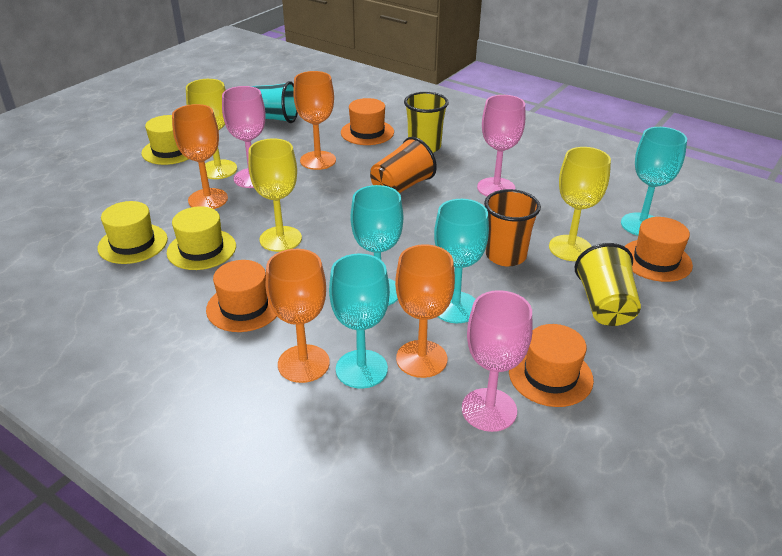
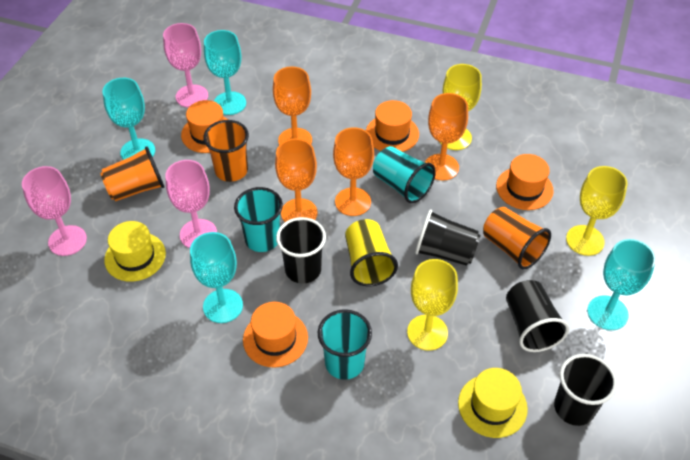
black cup: none = 0 -> [276,217,326,284] [415,210,480,266] [506,280,569,352] [554,354,617,426] = 4
orange cup: [370,137,437,193] [484,189,541,266] = 2 -> [100,146,164,201] [203,120,249,182] [483,207,551,269] = 3
turquoise cup: [251,81,298,123] = 1 -> [234,187,283,252] [318,309,372,380] [373,146,436,203] = 3
yellow cup: [404,92,449,153] [575,243,641,326] = 2 -> [345,219,398,286] = 1
yellow hat: [97,201,168,264] [141,115,189,165] [167,206,236,270] = 3 -> [104,221,166,282] [458,368,528,438] = 2

